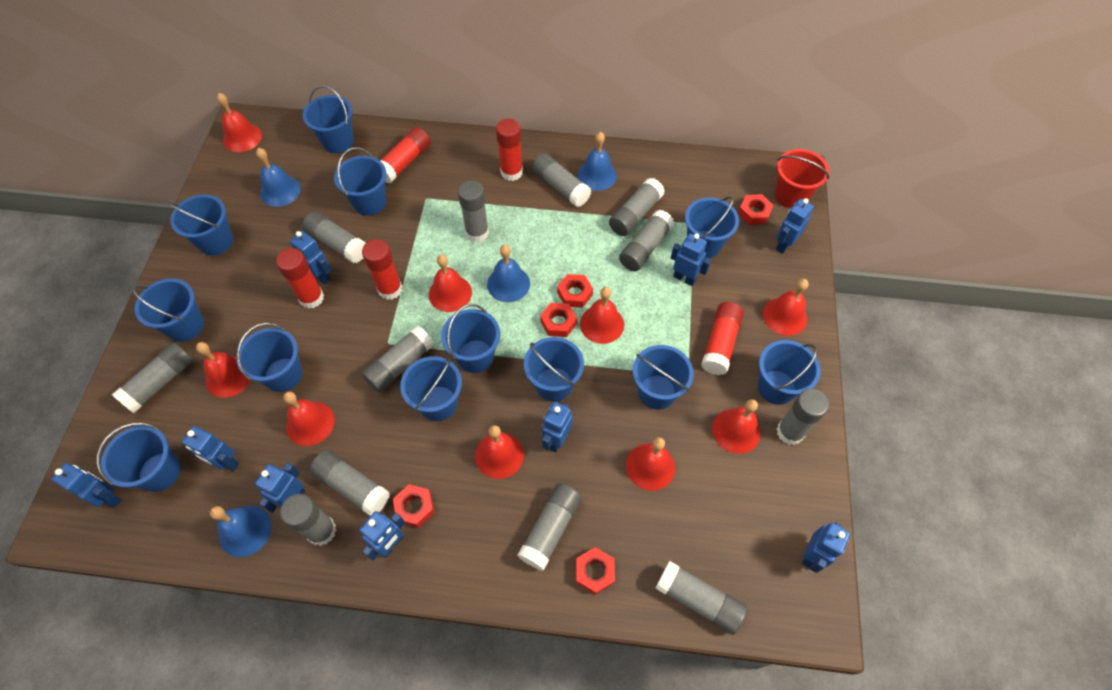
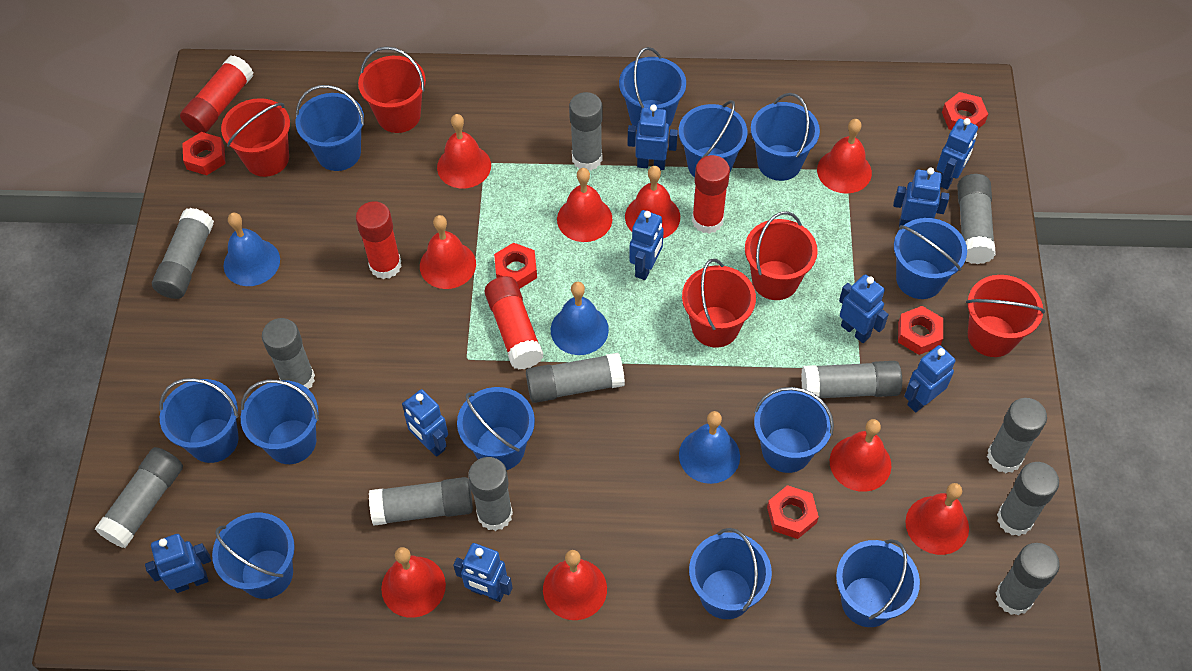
blue bell: [210,506,272,557] [256,148,301,207] [487,245,530,302] [578,132,617,191] = 4 -> [224,213,280,286] [551,282,609,355] [679,411,740,484] = 3
red bucket: [775,149,829,208] = 1 -> [221,98,290,177] [358,46,426,133] [682,259,756,348] [745,211,818,300] [966,275,1045,357] = 5
red glue stick: [276,248,324,309] [362,239,402,300] [380,127,430,184] [496,119,523,181] [701,302,744,375] = 5 -> [180,55,253,133] [356,201,402,279] [484,276,543,370] [692,155,730,234] = 4

